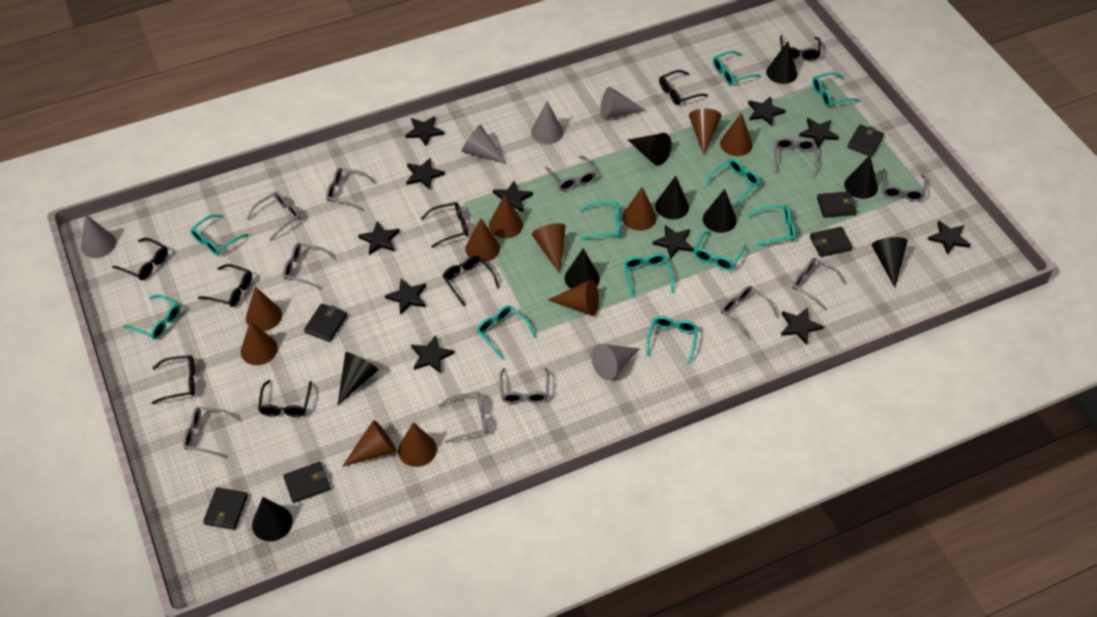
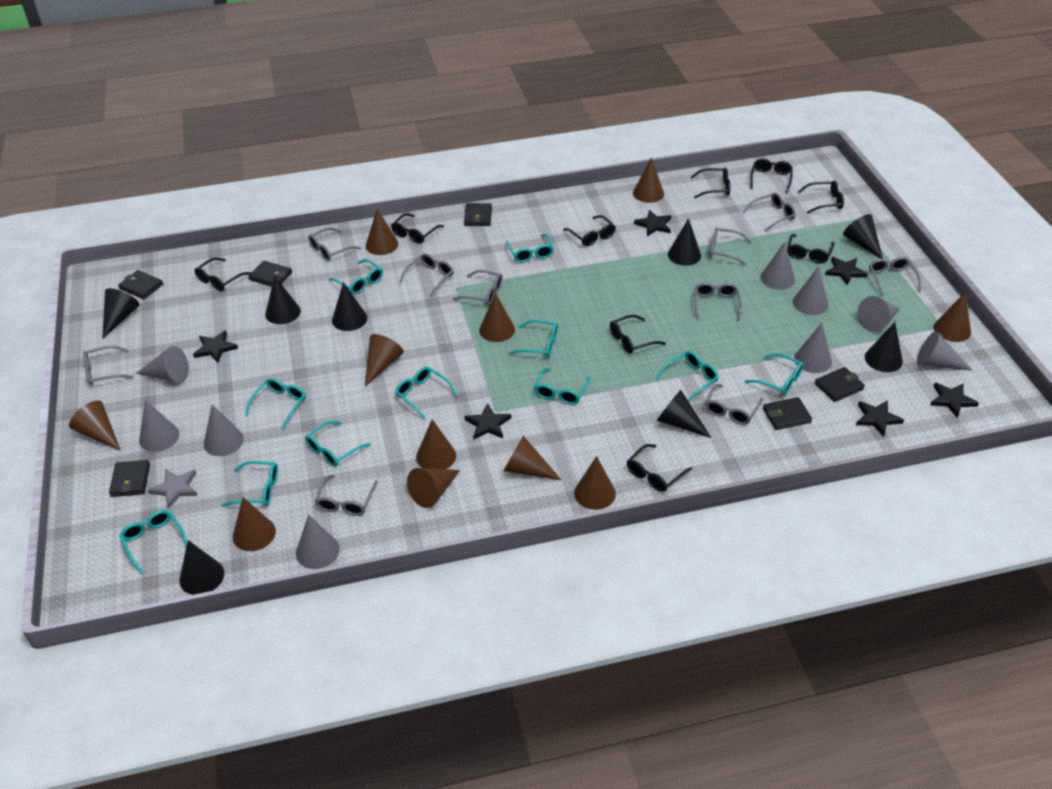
black cone: [252,497,293,541] [337,352,379,406] [564,248,600,289] [628,133,672,165] [655,176,689,219] [703,189,737,233] [766,41,798,84] [844,155,878,199] [872,237,908,287] = 9 -> [102,288,140,339] [179,540,224,595] [265,276,301,324] [332,282,367,331] [657,390,711,438] [668,218,701,266] [843,214,883,259] [865,322,903,372] = 8
black glasses: [112,238,168,280] [152,355,195,404] [198,264,252,307] [258,380,312,417] [421,202,468,248] [443,255,500,306] [659,70,708,105] [780,35,821,61] = 8 -> [195,257,251,291] [391,213,444,244] [563,215,615,246] [610,315,666,354] [627,444,692,492] [691,167,730,198] [750,159,793,193] [787,234,835,263] [798,181,844,214] = 9
black star: [358,221,400,255] [385,279,426,315] [405,116,445,146] [406,157,445,190] [411,335,455,373] [493,181,533,212] [653,225,694,259] [748,96,786,126] [781,307,824,345] [799,118,839,148] [928,220,971,255] = 11 -> [193,330,238,363] [464,403,511,439] [634,210,671,236] [825,257,868,285] [856,400,904,437] [930,383,979,418] = 6
grey cone: [81,214,116,258] [462,125,507,164] [531,101,563,144] [591,344,640,380] [600,87,646,119] = 5 -> [136,346,189,383] [139,400,179,452] [204,404,244,456] [296,514,339,569] [760,242,795,290] [793,266,828,315] [794,323,832,373] [858,296,900,332] [917,331,973,371] = 9
grey glasses: [183,407,240,458] [247,192,300,241] [283,243,336,289] [326,168,375,211] [438,392,487,443] [500,367,549,404] [545,156,596,191] [721,286,778,339] [774,138,818,177] [792,258,846,310] [882,169,927,201] = 11 -> [83,345,134,386] [308,227,361,261] [315,474,378,516] [399,253,454,297] [452,270,503,305] [694,283,742,321] [705,384,763,425] [709,227,751,265] [743,193,796,232] [869,257,921,296] = 10
grey star: none = 0 -> [148,469,198,509] = 1

